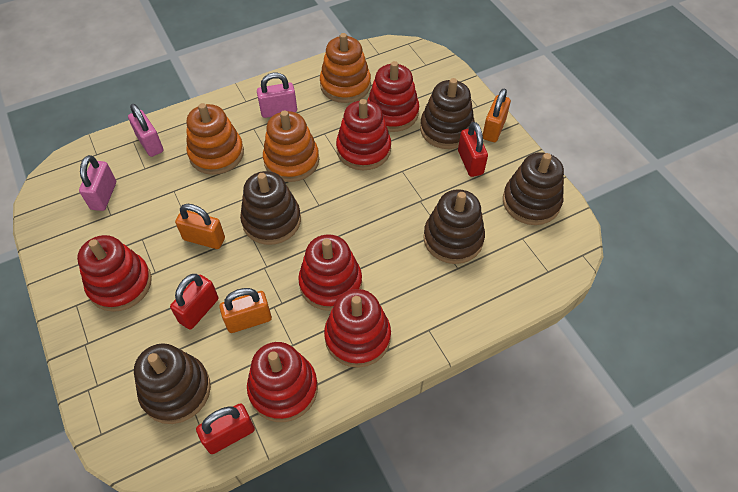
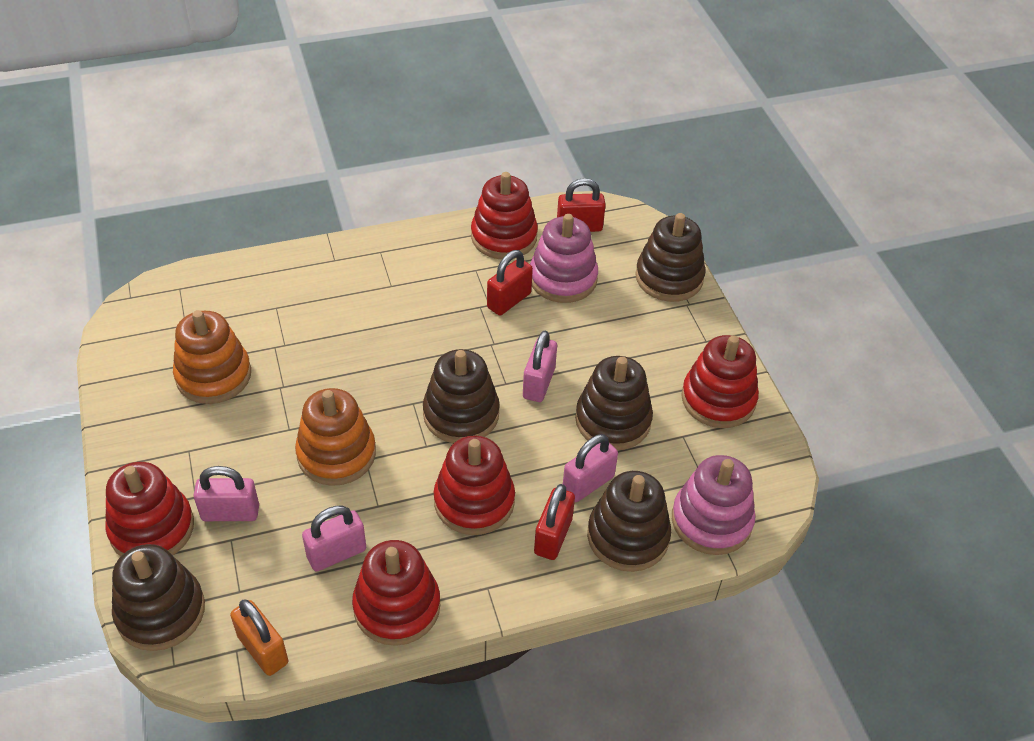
orange padlock: [175,204,225,249] [219,288,272,333] [483,89,511,142] = 3 -> [230,600,288,676] = 1
orange stacking toy: [186,103,244,175] [263,110,319,182] [320,33,371,103] = 3 -> [173,310,251,404] [295,388,376,486] = 2
pink padlock: [79,155,116,211] [128,104,163,157] [257,73,297,118] = 3 -> [193,466,259,521] [302,506,366,572] [523,330,557,402] [563,434,618,502] = 4
pink stacking toy: none = 0 -> [530,214,598,303] [672,455,756,555] = 2
red stacking toy: [77,235,152,312] [247,342,318,422] [298,234,362,311] [324,289,391,368] [336,99,391,170] [367,61,419,132] = 6 -> [105,462,194,556] [352,540,440,646] [434,436,515,535] [471,172,538,259] [681,335,759,428] = 5

